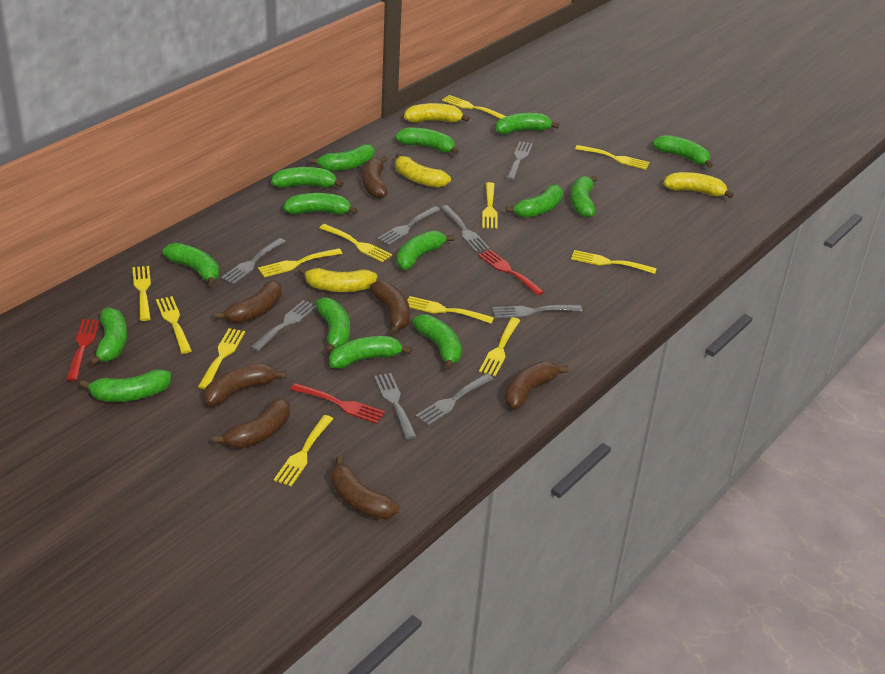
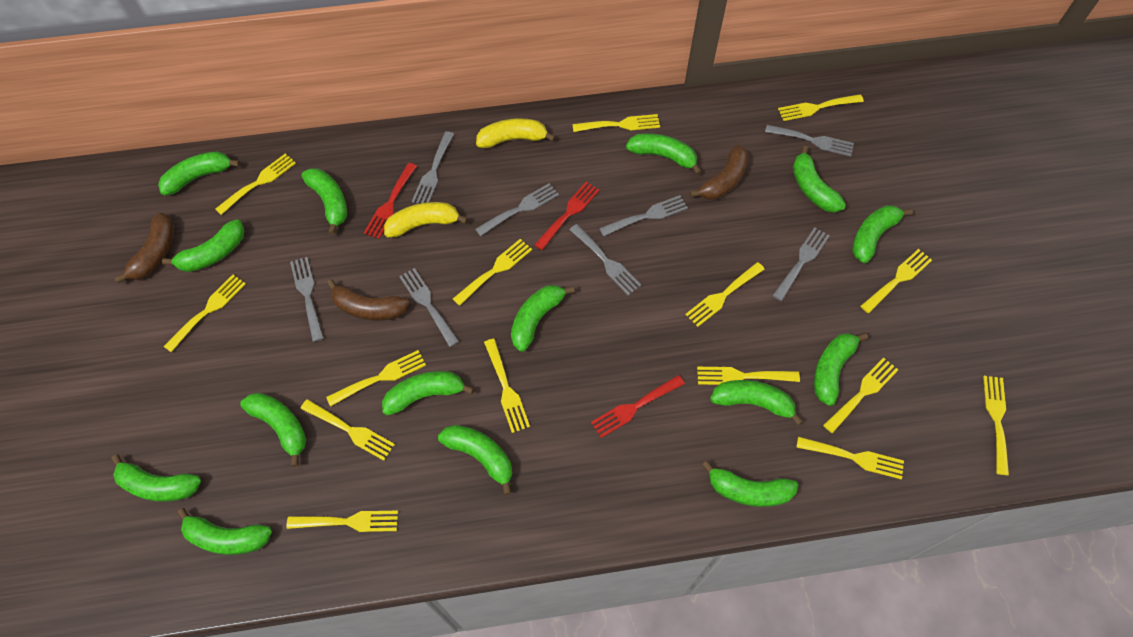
brown banana: [204,364,286,406] [212,398,290,449] [214,280,282,323] [331,456,399,519] [362,156,388,199] [370,281,410,335] [504,361,569,409] = 7 -> [114,213,174,283] [327,279,409,321] [690,145,749,200] = 3
yellow banana: [298,267,377,292] [395,153,451,188] [404,103,470,123] [663,172,734,199] = 4 -> [384,202,468,238] [476,118,556,148] = 2
yellow fork: [132,266,151,321] [156,296,192,354] [198,328,245,389] [258,248,343,277] [274,415,333,486] [319,224,392,262] [407,296,494,324] [442,95,507,119] [479,317,521,376] [482,182,498,229] [571,250,657,274] [575,145,650,170] = 12 -> [163,275,246,352] [215,153,296,215] [287,511,398,532] [300,399,395,461] [326,350,426,407] [453,239,532,306] [484,339,530,433] [572,114,660,132] [685,262,765,327] [697,367,800,385] [778,94,864,121] [796,437,904,479] [823,358,898,433] [861,249,932,313] [983,376,1009,475] = 15

